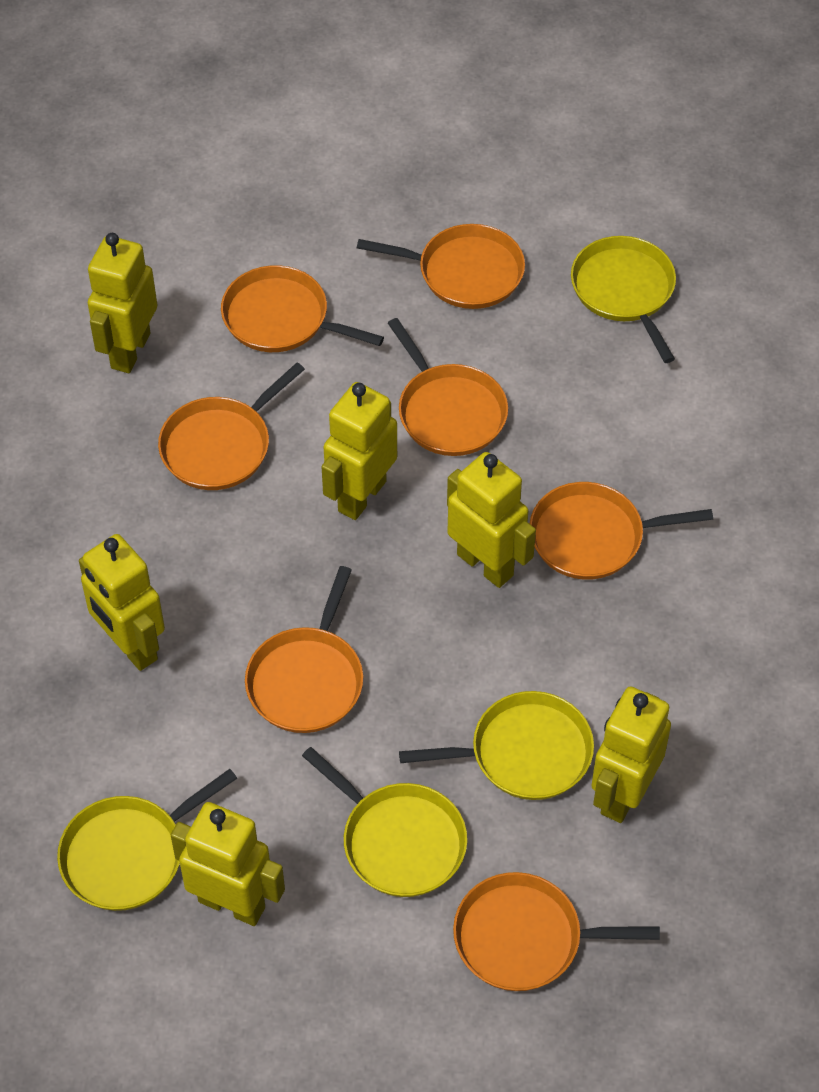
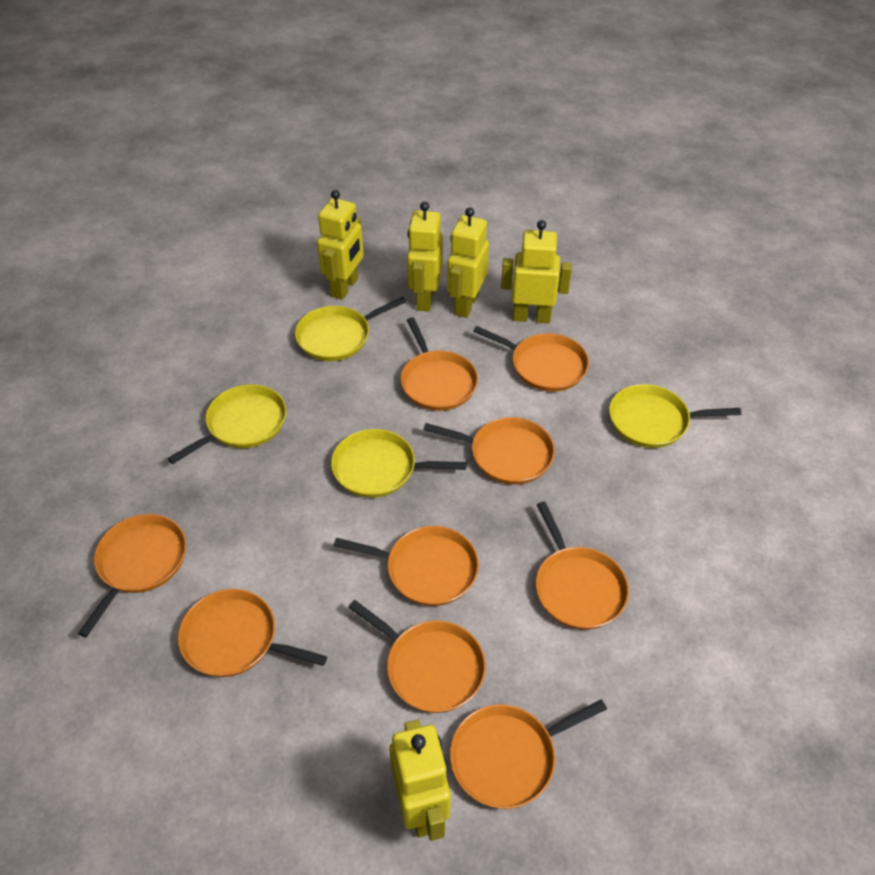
orange pan: [158,363,305,490] [221,265,384,352] [245,566,363,733] [357,224,525,309] [388,318,508,456] [453,872,660,991] [530,482,713,580] = 7 -> [78,514,186,637] [178,589,327,677] [334,526,479,606] [348,600,486,713] [400,317,478,411] [423,417,555,485] [450,700,607,809] [473,326,589,392] [536,502,629,630] = 9
yellow robot: [79,534,165,671] [88,233,157,373] [171,802,285,926] [321,382,397,520] [447,452,536,588] [591,686,671,823] = 6 -> [317,190,364,300] [389,720,451,841] [407,202,443,312] [447,207,489,318] [501,220,572,323] = 5

